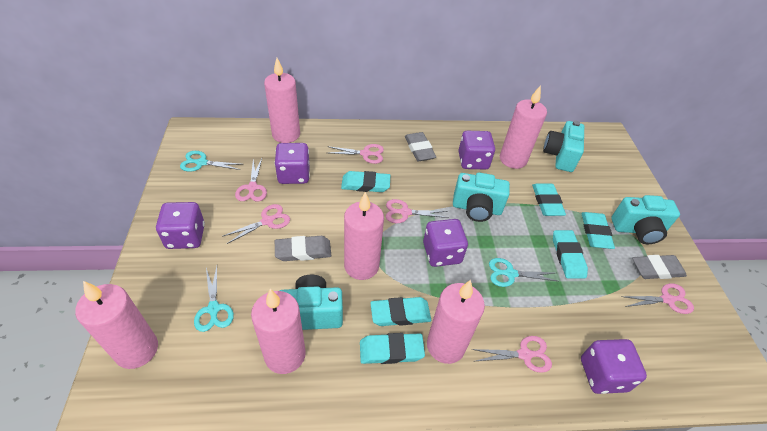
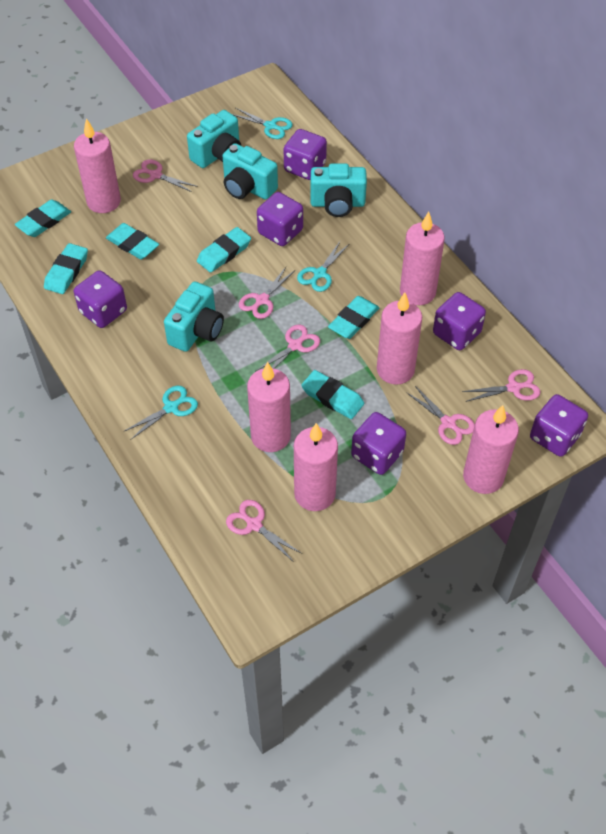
grey eraser: [275,236,331,261] [405,132,436,161] [632,255,687,279] = 3 -> none = 0
purple dice: [156,202,205,249] [275,143,310,184] [423,219,468,267] [458,131,495,169] [581,339,647,394] = 5 -> [74,270,127,328] [257,192,303,246] [284,129,327,180] [351,412,406,475] [433,292,486,350] [530,394,588,457] = 6

